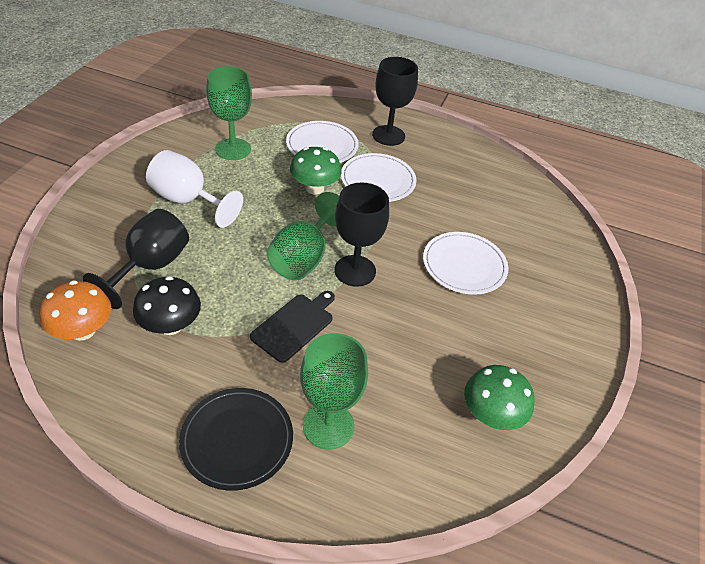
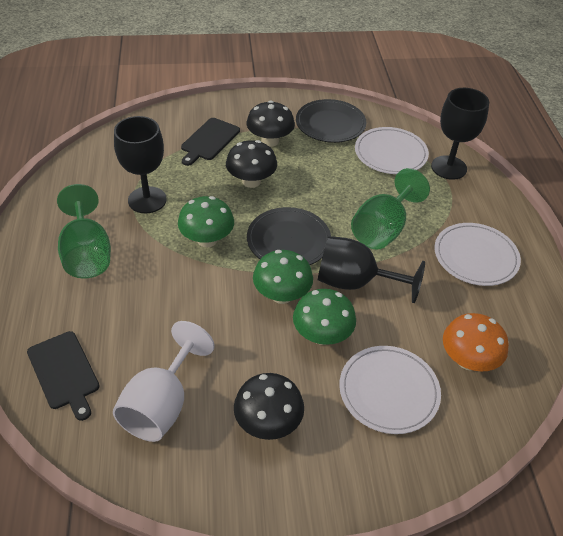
black cutting board: [250,291,335,363] = 1 -> [27,331,99,421] [181,118,240,166] = 2
black mushroom: [133,276,201,335] = 1 -> [226,140,277,188] [234,373,304,440] [246,101,295,147] = 3
black plate: [179,388,293,491] = 1 -> [247,207,331,265] [296,99,366,143] = 2
green goblet: [206,66,252,160] [267,192,339,281] [300,333,368,450] = 3 -> [57,184,111,278] [351,168,430,250] = 2
green mushroom: [290,147,342,194] [464,365,535,430] = 2 -> [178,196,234,247] [253,250,313,304] [293,289,356,345] = 3

